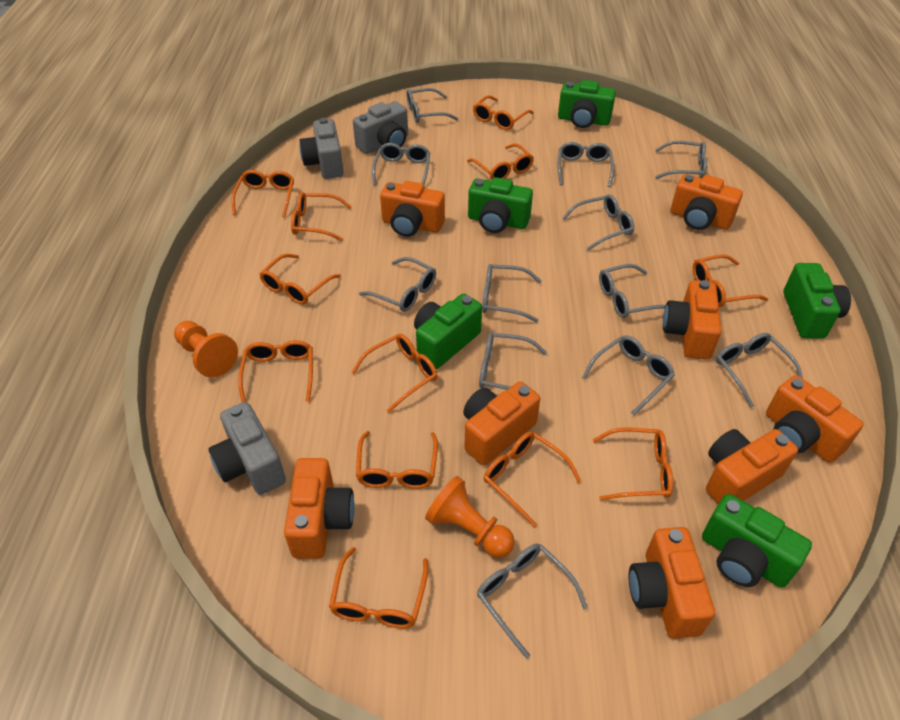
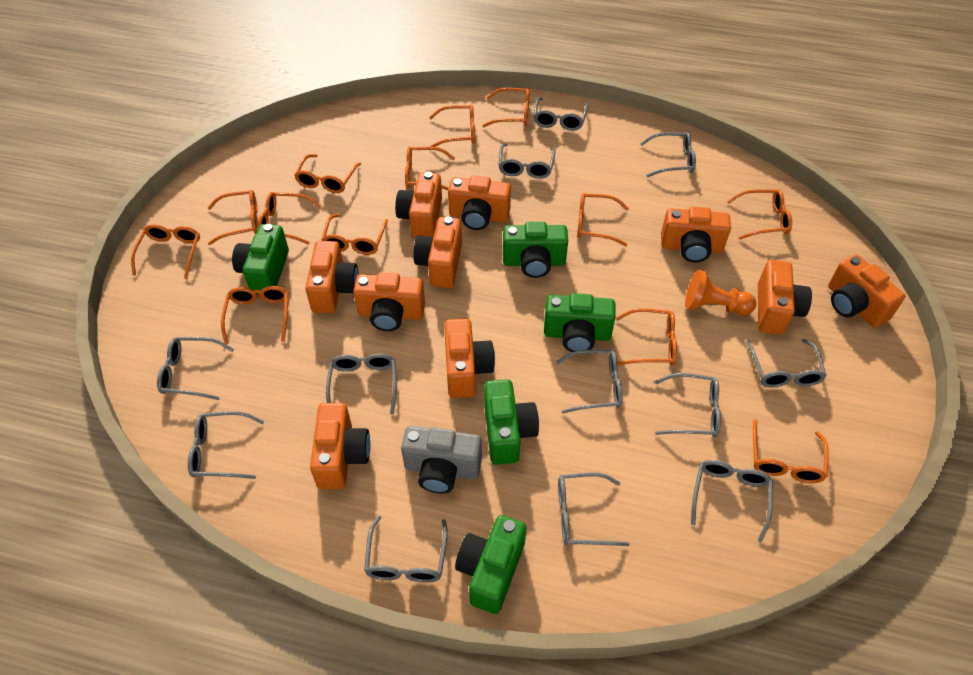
grey camera: [208,402,286,495] [299,118,344,179] [353,101,408,154] = 3 -> [401,426,482,493] = 1
orange camera: [284,458,355,559] [380,181,445,237] [463,381,540,465] [629,527,715,639] [663,280,722,360] [671,174,743,230] [706,429,798,504] [766,375,864,463] = 8 -> [305,241,359,313] [310,403,370,489] [353,273,425,331] [395,172,442,238] [413,217,462,288] [444,319,495,398] [448,175,511,230] [661,206,731,262] [758,260,812,335] [828,254,905,328] = 10
orange glasses: [231,170,294,218] [238,340,313,402] [259,254,341,305] [291,192,352,241] [329,547,428,628] [351,334,438,413] [356,431,438,489] [467,143,534,180] [473,95,534,130] [484,432,581,527] [592,427,673,500] [693,254,768,307] = 12 -> [131,224,200,279] [207,190,258,245] [221,286,288,344] [257,192,322,245] [294,154,361,193] [321,214,388,255] [405,147,455,191] [429,105,475,147] [482,87,530,127] [577,193,629,246] [616,308,677,366] [727,189,792,240] [753,419,829,483] = 13
orange pawn: [174,321,238,378] [425,476,514,558] = 2 -> [685,270,756,315] = 1

